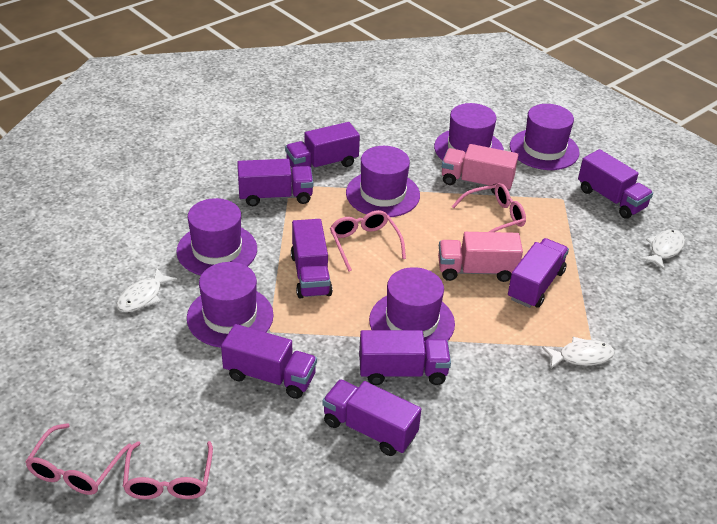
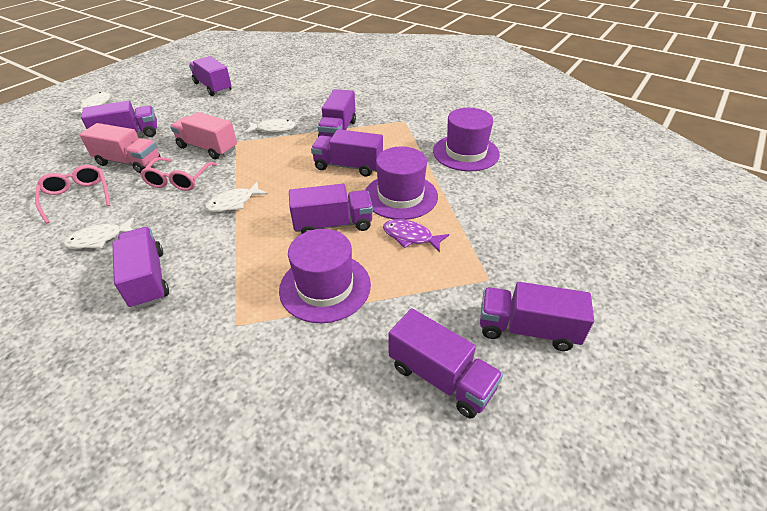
pink glasses: [25,423,131,495] [123,441,213,499] [330,210,406,272] [452,183,526,232] = 4 -> [35,165,110,224] [140,157,217,191] = 2
purple fish: none = 0 -> [383,219,449,253] = 1
purple hat: [176,198,257,275] [187,262,274,348] [346,146,420,217] [369,267,455,342] [434,103,504,161] [510,104,579,170] = 6 -> [279,229,371,323] [366,147,438,220] [433,108,500,171] = 3
white fish: [117,268,177,312] [542,337,615,369] [640,230,685,270] = 3 -> [64,217,134,249] [69,92,111,114] [205,182,268,212] [245,118,296,133] = 4

